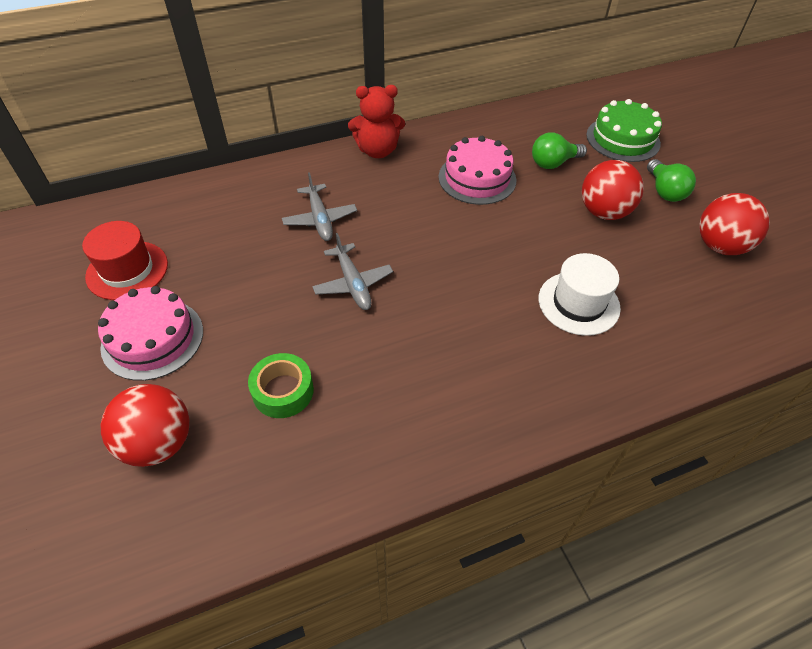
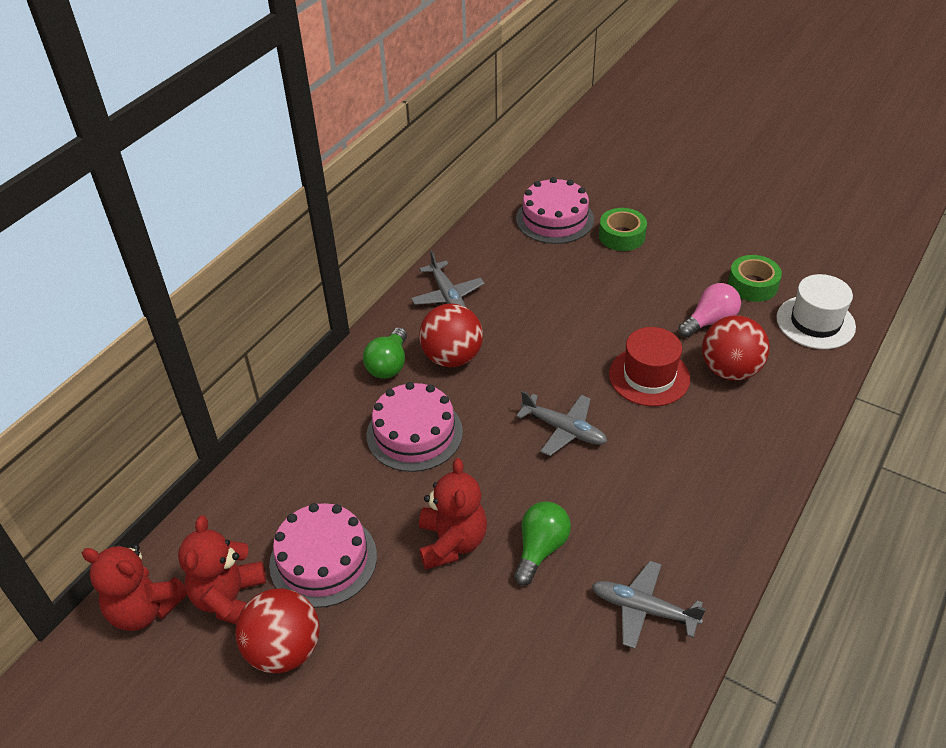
green cake: [586,99,662,162] = 1 -> none = 0
green tape: [248,353,314,418] = 1 -> [599,208,647,251] [728,255,782,302] = 2
grey plane: [282,172,357,241] [312,233,393,310] = 2 -> [411,251,484,307] [516,391,607,456] [592,561,706,649] = 3
pink cake: [98,286,203,381] [439,136,516,205] = 2 -> [269,503,377,608] [367,382,463,472] [516,177,594,244] = 3
pink light bulb: none = 0 -> [678,283,741,337] = 1
red teddy bear: [348,85,405,158] = 1 -> [82,544,187,631] [178,516,266,624] [419,458,487,570] = 3

